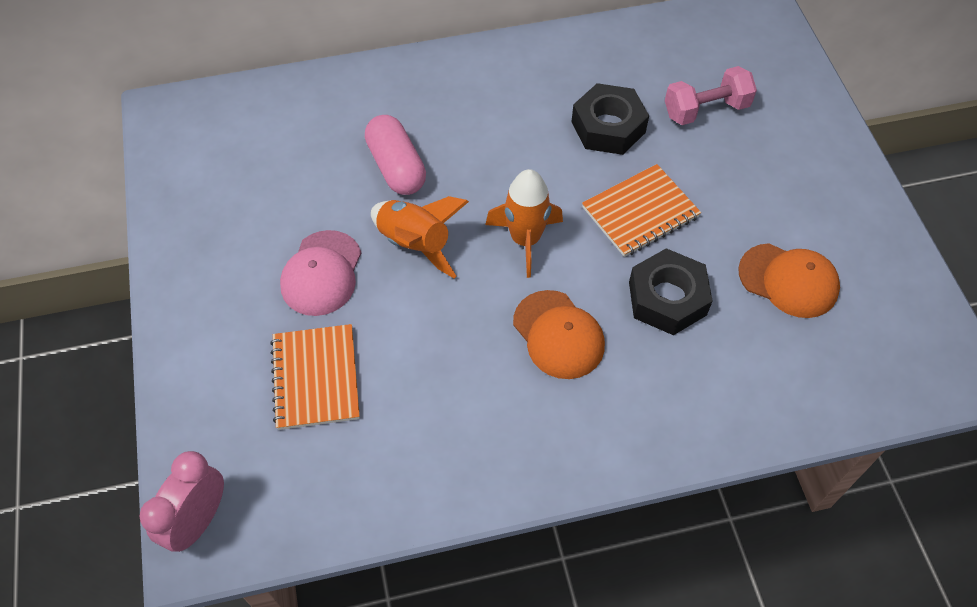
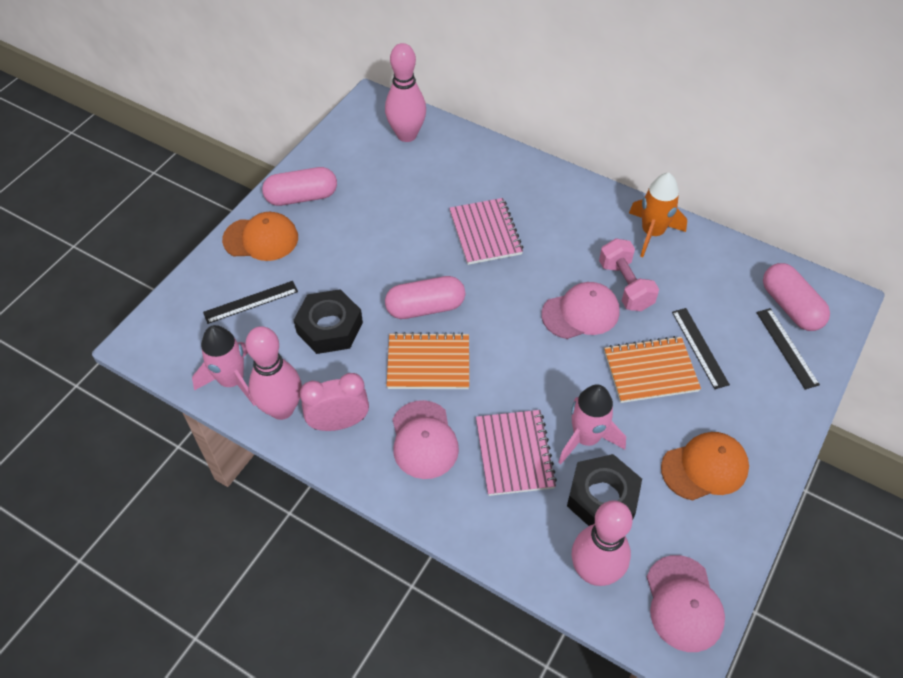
black ruler: none = 0 -> [203,281,298,324] [672,308,730,389] [756,308,820,390] = 3
orange rocket: [371,196,469,278] [485,169,563,278] = 2 -> [629,173,687,257] = 1
pink bowling pin: none = 0 -> [245,326,302,420] [385,43,426,142] [572,500,633,586] = 3
pink cap: [280,230,361,316] = 1 -> [392,400,459,479] [541,282,620,339] [647,555,725,652] = 3
pink capsule: [365,115,426,195] = 1 -> [262,167,337,206] [385,276,465,319] [763,263,830,331] = 3
pink notebook: none = 0 -> [449,198,523,265] [476,410,557,496] = 2
pink rocket: none = 0 -> [192,325,255,406] [558,384,626,464] = 2

